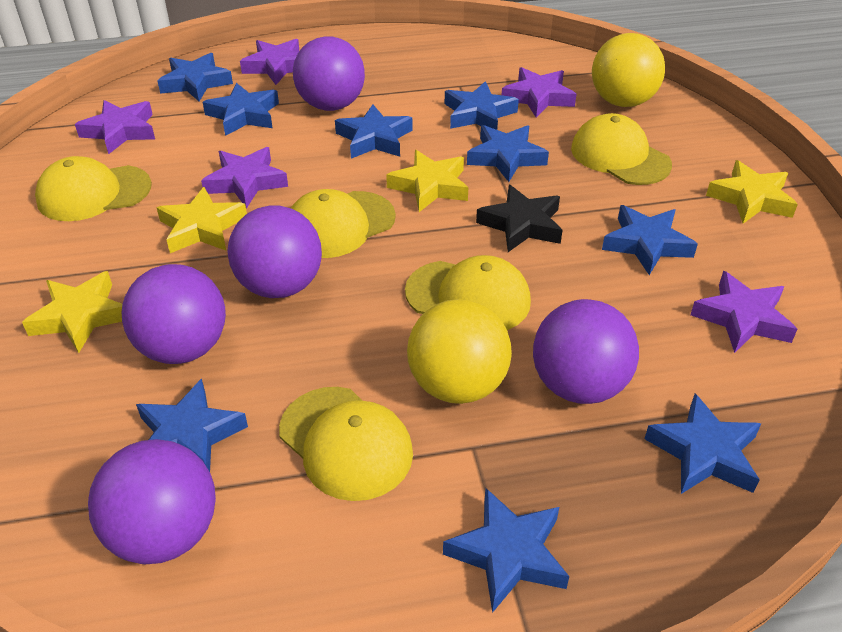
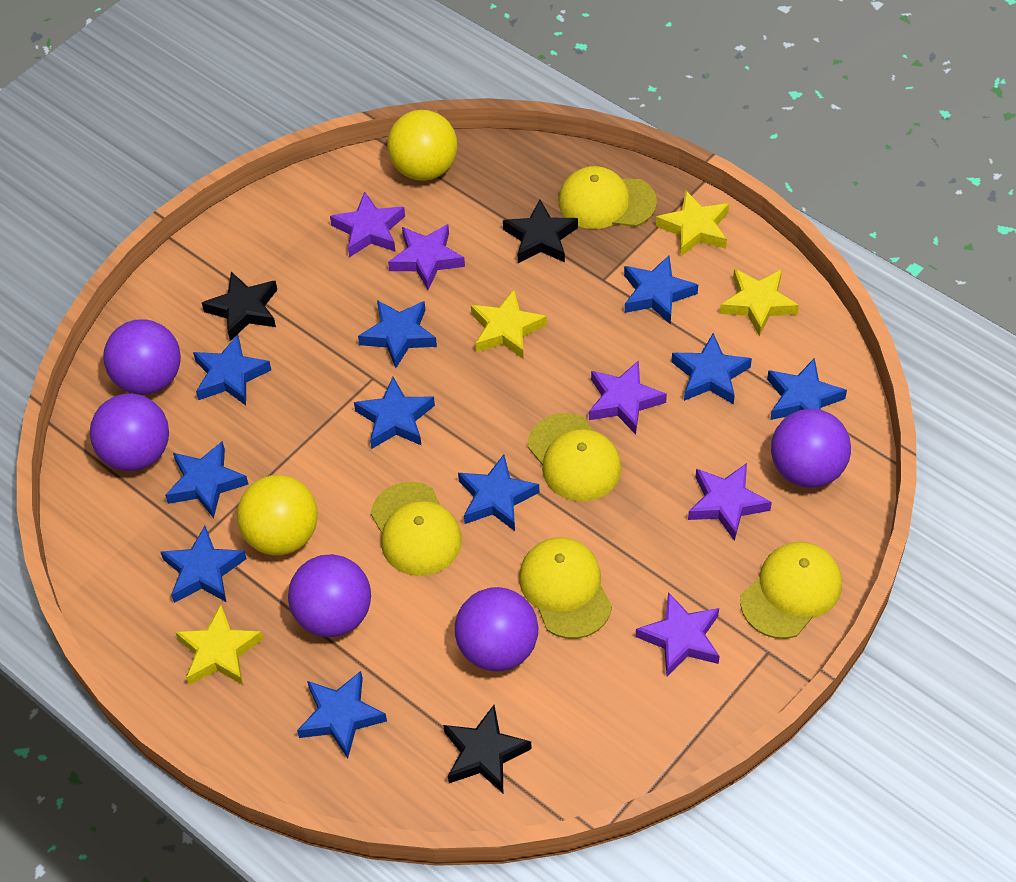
black star: [476,185,563,252] = 1 -> [202,272,277,341] [443,705,532,793] [503,199,578,263] = 3
blue star: [136,379,248,472] [158,53,233,101] [203,83,279,136] [335,104,412,158] [443,488,569,613] [445,81,519,130] [467,125,549,182] [602,205,698,275] [645,393,761,494] = 9 -> [161,526,247,603] [165,441,249,518] [193,335,271,405] [297,671,387,758] [354,377,435,449] [358,300,437,368] [458,454,539,531] [624,255,698,325] [671,333,752,404] [767,358,847,420] = 10

